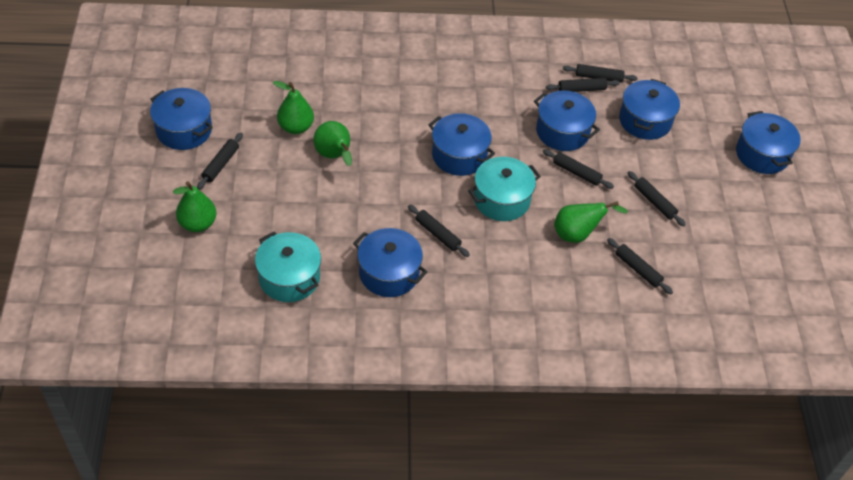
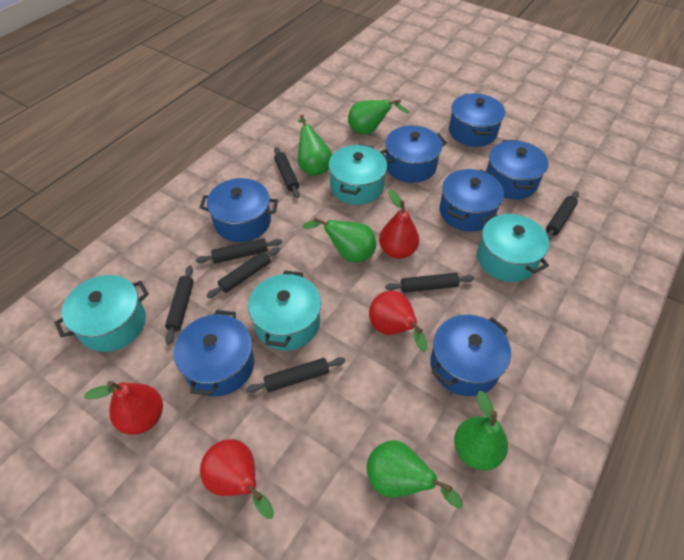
blue pot: [150,88,213,150] [353,228,427,297] [429,113,495,176] [534,90,600,151] [619,79,680,140] [736,111,801,174] = 6 -> [174,310,254,397] [199,178,278,242] [380,126,447,183] [430,315,511,396] [439,169,504,232] [449,93,505,147] [486,140,549,200] = 7
green pear: [173,181,216,232] [273,81,314,134] [313,121,352,166] [554,201,628,243] = 4 -> [298,115,332,176] [303,218,376,263] [348,99,409,134] [367,440,463,509] [454,391,508,470] = 5
red pear: none = 0 -> [84,381,163,435] [200,439,274,519] [369,291,427,352] [379,189,419,259] = 4
turquoise pot: [255,232,321,302] [468,157,541,221] = 2 -> [54,275,149,352] [248,271,321,351] [328,144,387,205] [477,213,549,282] = 4

